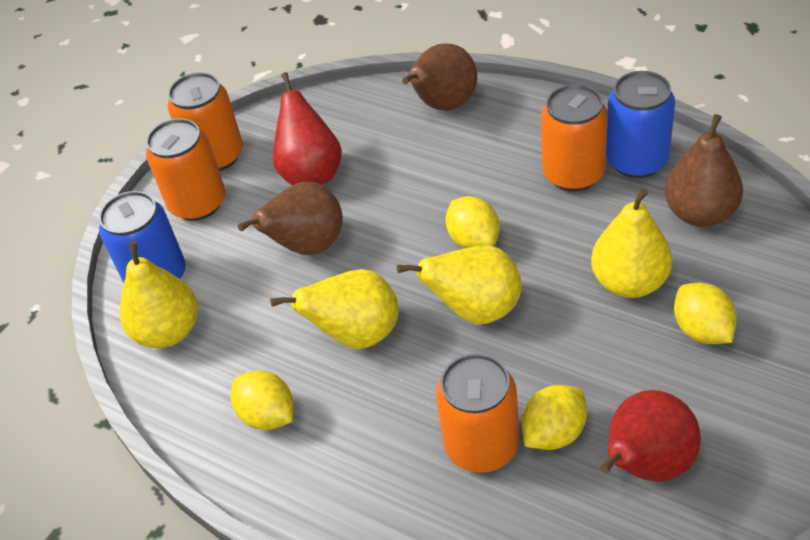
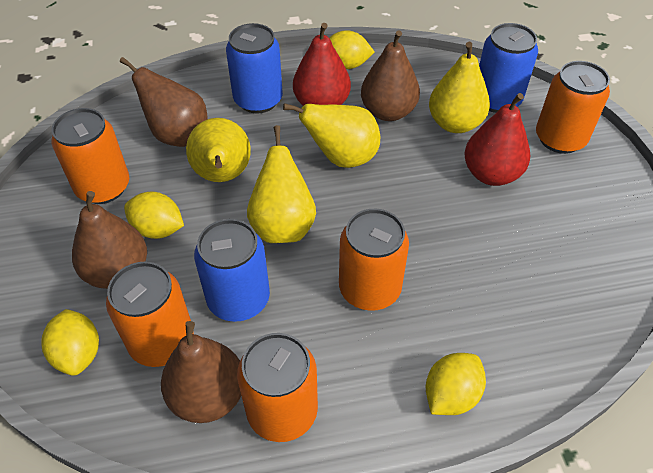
blue can: [99,191,186,283] [606,71,675,178] = 2 -> [194,219,270,322] [226,23,283,113] [479,23,538,113] = 3
brown pear: [237,182,343,255] [402,43,477,111] [664,114,743,227] = 3 -> [72,191,147,289] [120,57,208,147] [161,321,241,423] [361,30,420,121] = 4
orange can: [146,118,225,221] [168,72,243,171] [436,353,520,473] [541,84,608,191] = 4 -> [51,108,129,204] [106,262,194,367] [237,333,318,442] [339,209,409,311] [536,61,610,154] = 5

